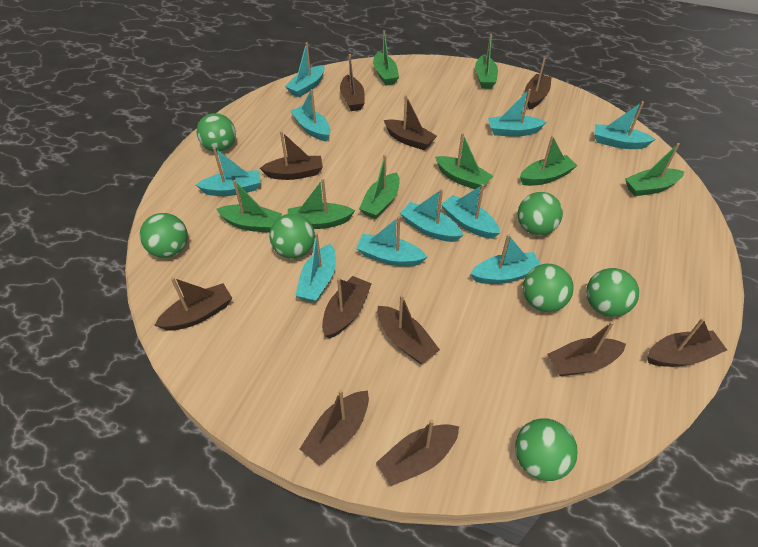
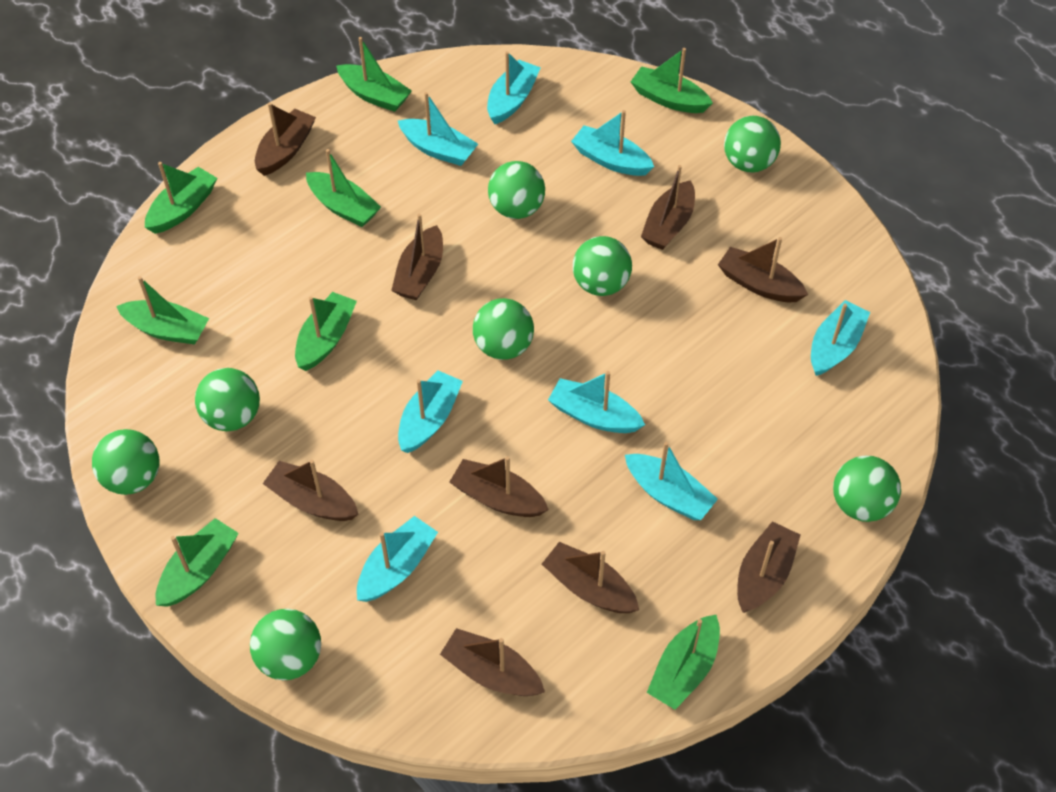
brown boat: [155,277,232,331] [260,131,323,180] [300,389,369,466] [322,276,372,338] [340,54,365,111] [376,419,459,486] [377,295,440,364] [384,95,437,150] [525,58,552,110] [547,321,626,376] [647,318,727,367] = 11 -> [255,102,316,176] [263,460,358,521] [391,214,443,300] [440,628,545,696] [450,456,549,517] [542,542,639,613] [641,165,695,250] [718,237,808,302] [737,521,801,613] = 9
green ball: [140,213,188,258] [197,113,236,152] [269,214,315,259] [515,418,578,481] [518,192,563,235] [523,264,574,312] [586,268,639,317] = 7 -> [92,429,160,495] [195,368,260,431] [250,609,321,680] [473,298,534,360] [488,161,545,219] [573,236,632,296] [724,116,781,173] [833,456,901,522] = 8
turquoise boat: [196,147,261,196] [285,42,325,97] [291,89,331,142] [295,233,336,303] [356,216,427,266] [400,189,463,242] [441,184,500,239] [470,234,541,284] [488,89,546,137] [594,101,656,149] = 10 -> [357,516,438,602] [398,92,478,166] [398,370,463,453] [487,51,541,124] [548,371,645,433] [571,110,654,176] [625,442,718,520] [811,300,870,376] = 8

